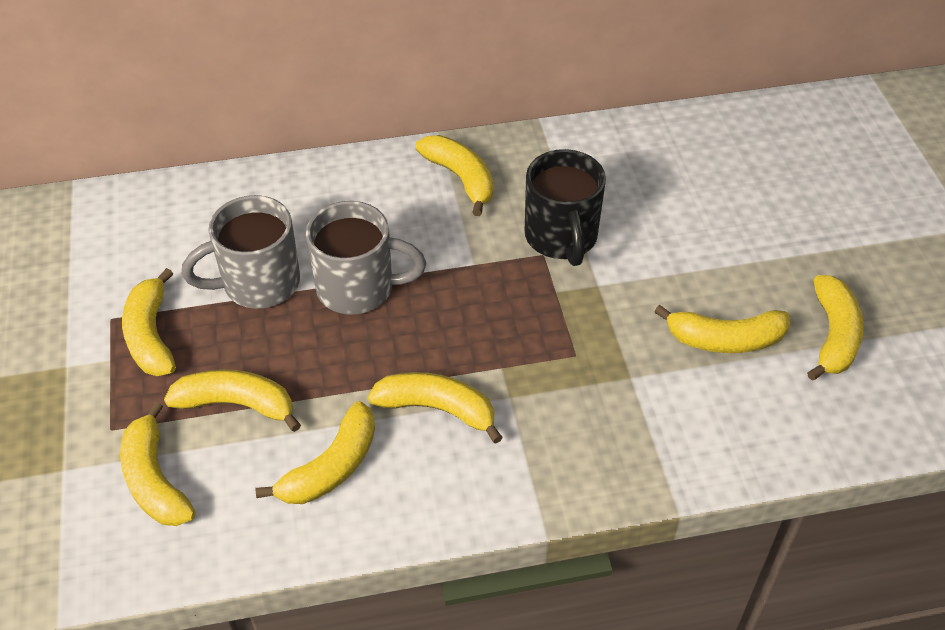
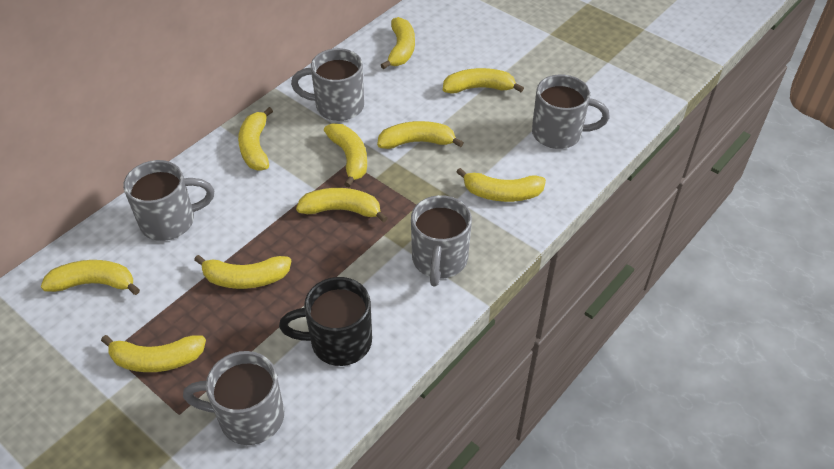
grey mug: [182,195,300,309] [306,201,426,314] = 2 -> [123,160,214,241] [183,351,284,445] [291,48,364,121] [411,195,472,286] [532,74,610,149] = 5
yellow banana: [120,402,195,526] [122,268,176,376] [164,369,301,432] [256,401,375,504] [368,372,503,444] [415,135,494,216] [654,305,790,353] [807,275,864,381] = 8 -> [41,260,140,295] [101,335,206,372] [194,255,291,289] [238,107,273,170] [296,188,388,223] [324,123,367,187] [377,121,464,149] [381,17,415,69] [443,68,524,94] [456,168,546,202] = 10

